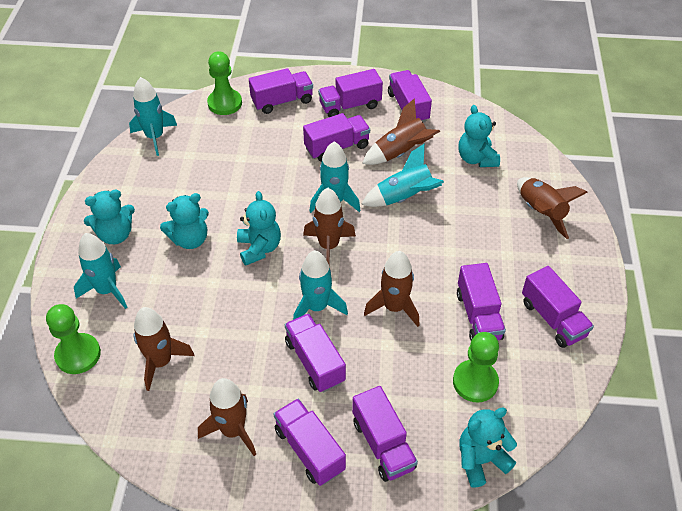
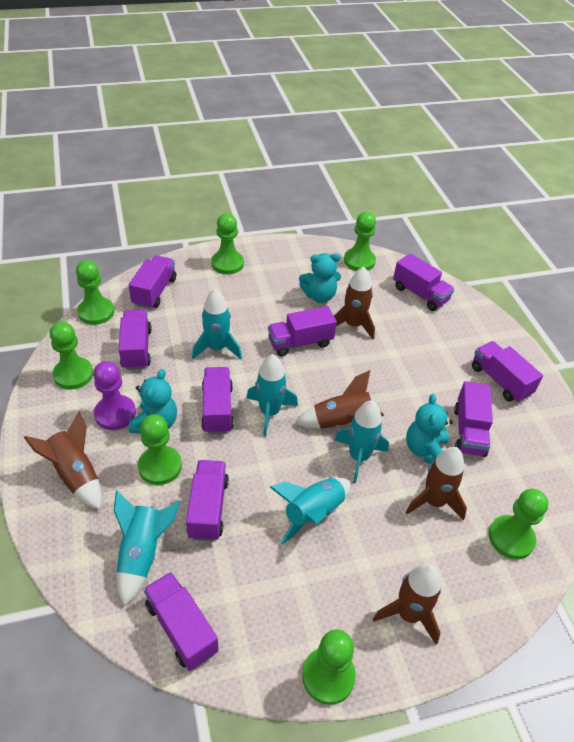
brown rocket: [134,307,195,391] [198,378,256,456] [303,188,356,264] [362,98,440,165] [364,251,419,327] [517,177,588,239] = 6 -> [24,411,102,510] [295,370,384,429] [334,266,375,339] [373,563,441,644] [406,447,467,520] = 5
green pawn: [46,304,101,374] [207,51,242,115] [453,332,499,403] = 3 -> [49,322,93,389] [76,260,114,325] [138,414,182,485] [211,213,244,274] [302,629,356,705] [344,212,376,271] [489,489,549,559] = 7
purple pawn: none = 0 -> [93,361,136,430] = 1
turquoise teddy bear: [84,190,135,244] [160,193,209,249] [237,191,281,265] [458,105,500,167] [459,407,517,488] = 5 -> [129,369,177,434] [299,253,341,303] [406,394,453,464] = 3

